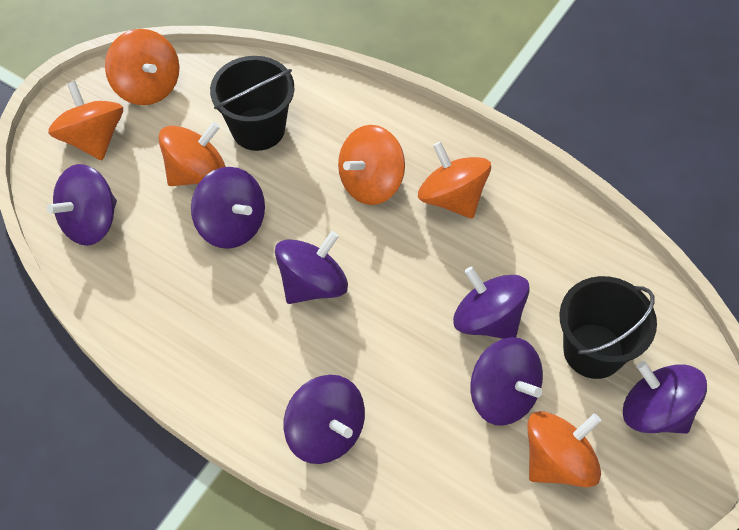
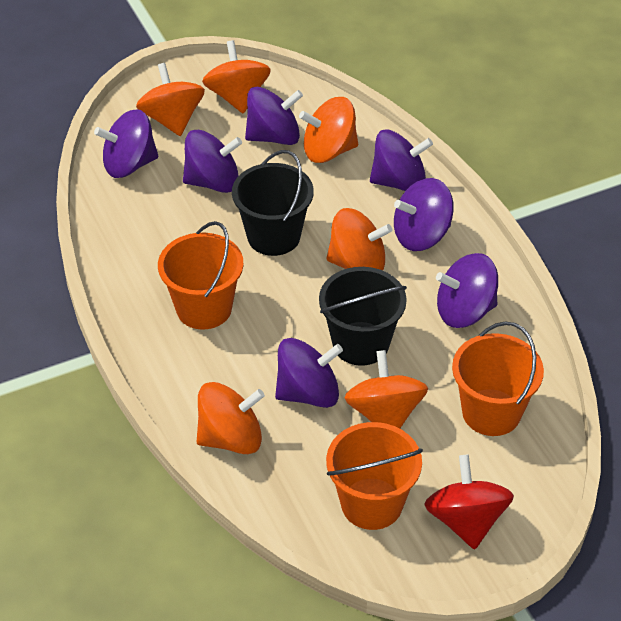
orange bucket: none = 0 -> [158,221,243,330] [326,422,423,530] [452,321,544,436] = 3
red spinning top: none = 0 -> [424,455,514,550] = 1

